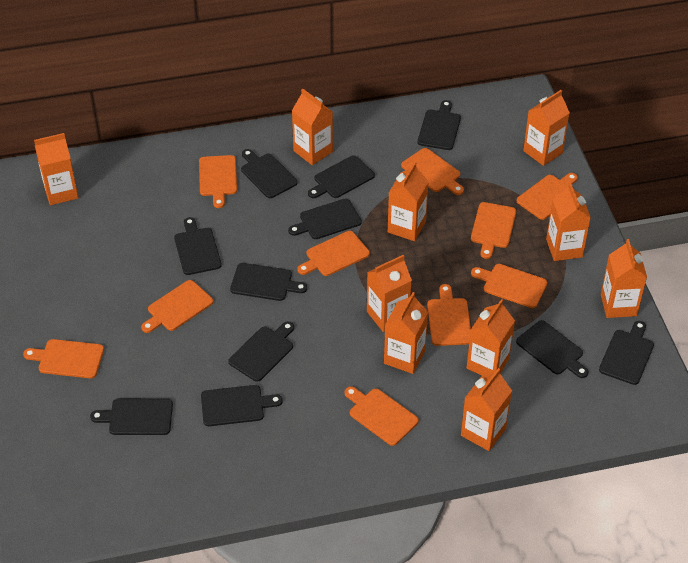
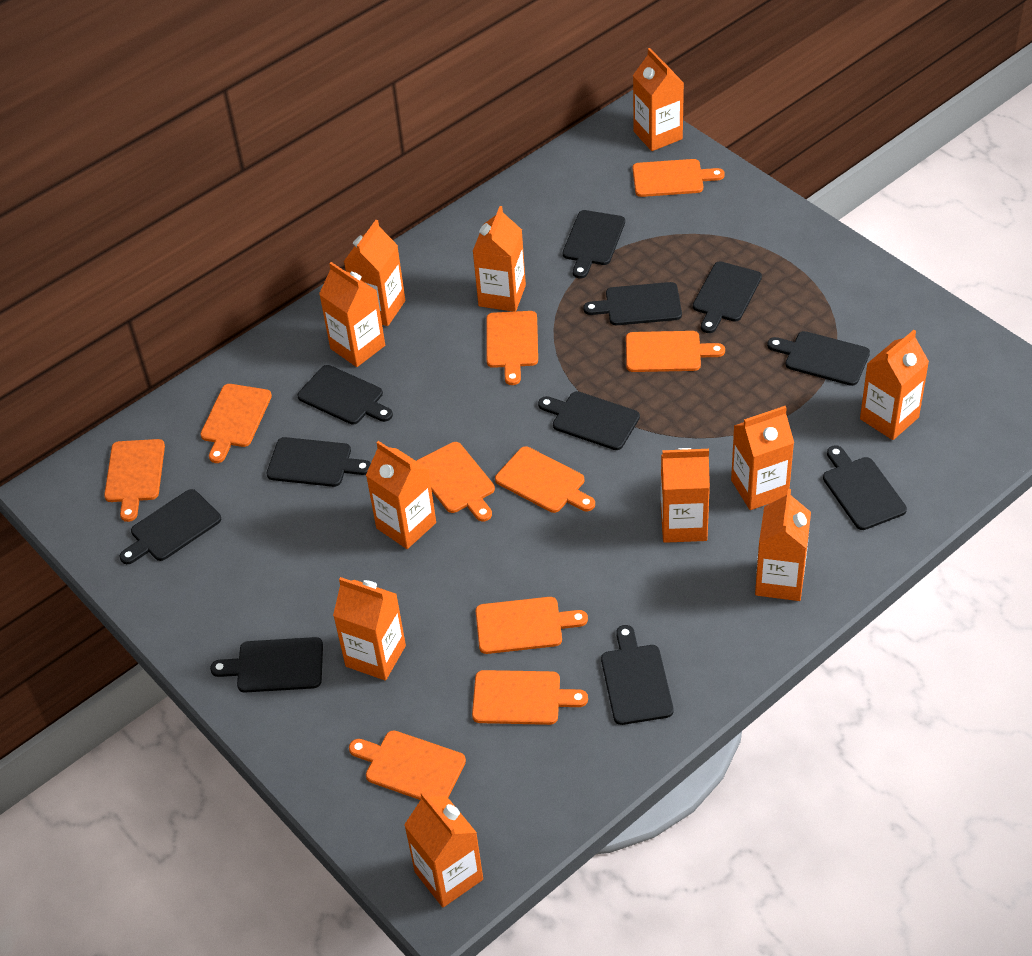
orange carton: [34,133,79,205] [292,89,333,165] [367,255,412,332] [384,292,428,374] [388,162,429,241] [461,368,512,451] [467,299,515,375] [523,90,570,166] [546,182,591,261] [601,239,647,318] = 10 -> [319,262,385,367] [333,577,406,681] [344,220,405,326] [366,441,436,549] [404,792,483,907] [473,206,526,312] [633,48,684,151] [661,448,710,543] [731,406,794,510] [755,489,811,601] [860,330,929,440] = 11

